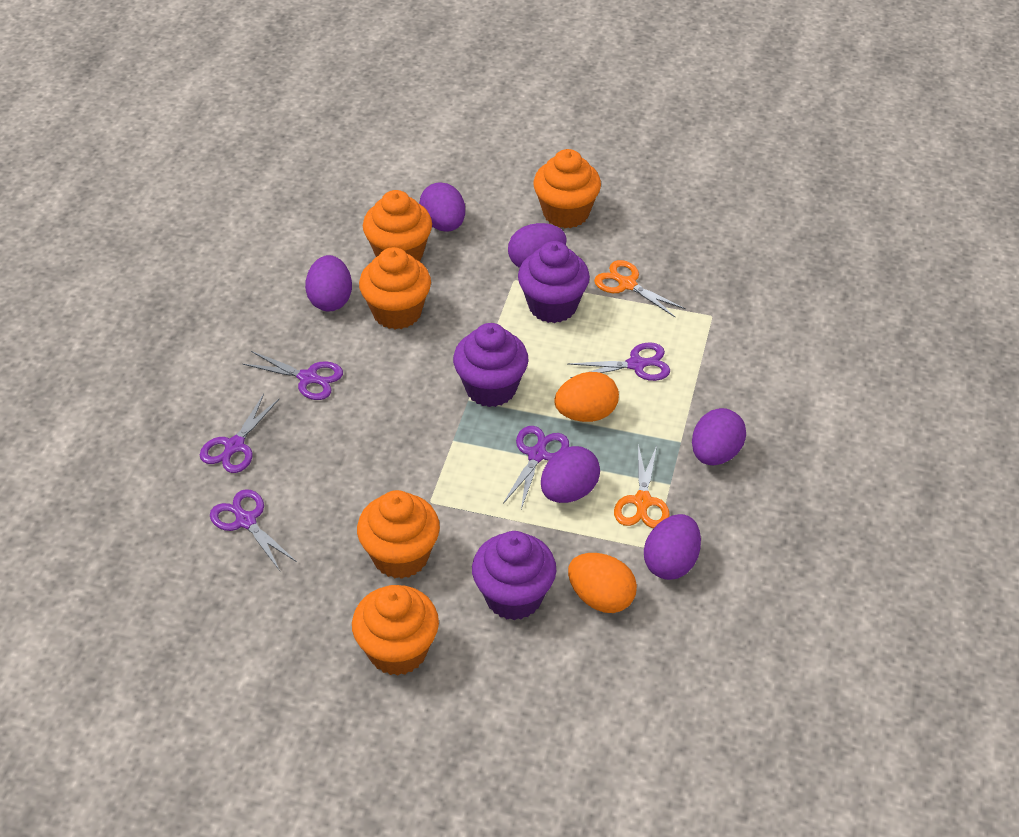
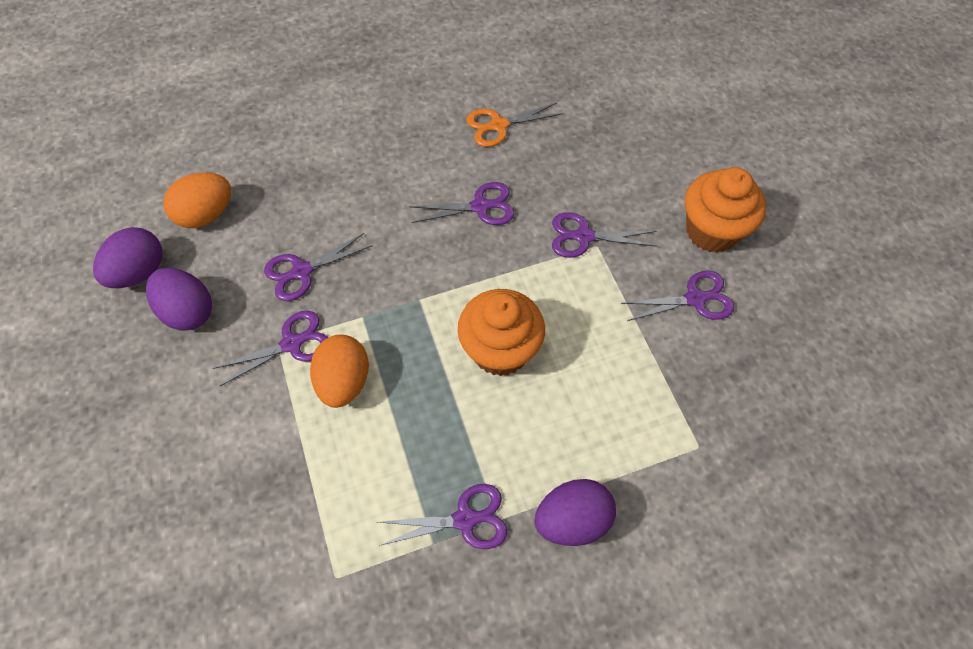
orange cupcake: [352,585,439,676] [357,490,440,579] [359,247,431,329] [363,190,432,262] [533,149,601,228] = 5 -> [458,289,545,376] [685,167,766,253] = 2
orange scissors: [594,260,686,317] [614,444,670,528] = 2 -> [466,102,564,147] = 1
purple cupcake: [453,323,528,407] [472,531,556,620] [518,241,590,323] = 3 -> none = 0
purple egg: [305,255,352,312] [419,182,465,232] [508,223,567,268] [541,446,600,503] [644,514,701,580] [692,408,746,465] = 6 -> [93,227,163,288] [146,268,212,331] [534,479,616,546] = 3
purple scissors: [200,394,279,473] [210,489,297,571] [243,351,343,400] [503,426,569,509] [567,342,670,381] = 5 -> [213,310,329,386] [264,233,372,301] [378,484,508,549] [410,182,515,225] [552,212,658,258] [621,271,734,321] = 6

